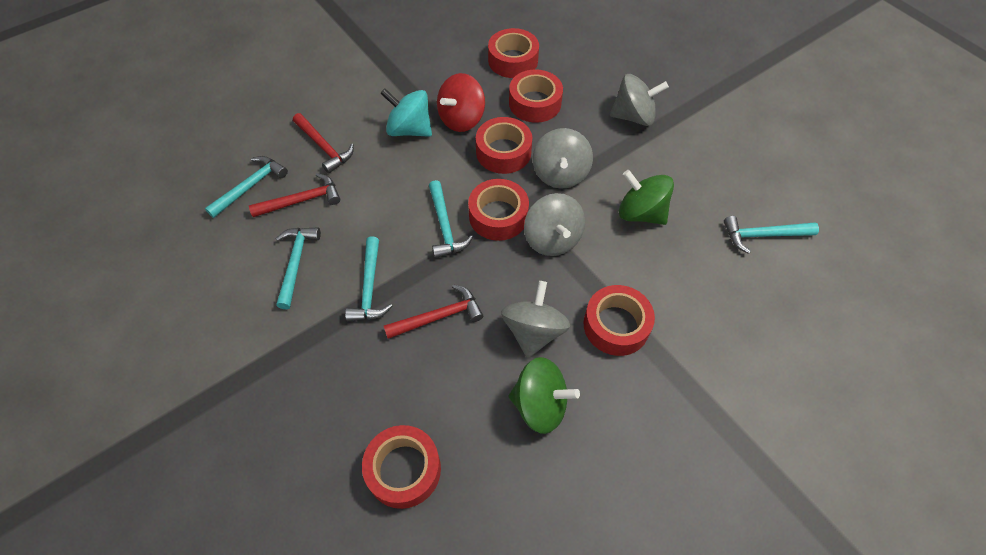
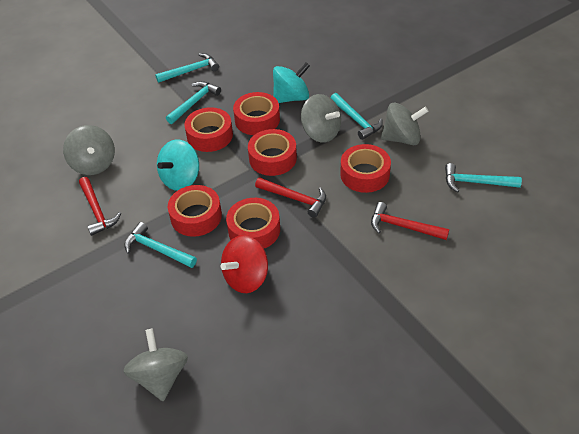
green spinning top: [509,357,580,434] [619,170,674,225] = 2 -> none = 0
turquoise spinning top: [380,88,432,137] = 1 -> [157,139,199,191] [273,62,310,103] = 2

